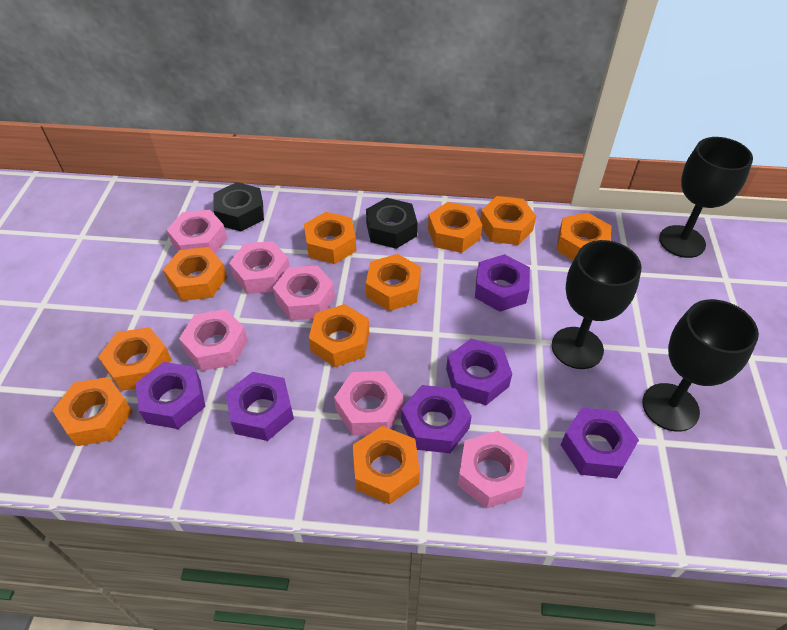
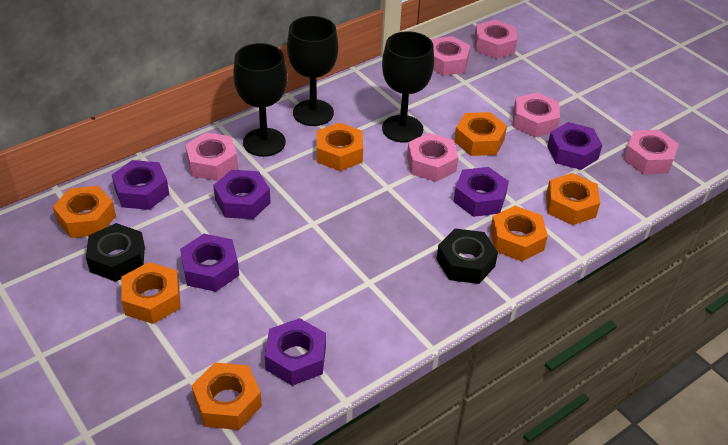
orange nut: [52,377,132,446] [98,327,172,391] [163,247,227,301] [304,212,356,264] [309,304,369,367] [353,426,420,504] [366,254,421,311] [428,202,482,253] [480,196,536,245] [556,213,612,260] = 10 -> [53,186,116,238] [121,262,181,324] [192,362,262,430] [317,122,363,171] [454,112,507,156] [490,206,548,261] [546,173,600,225] = 7

